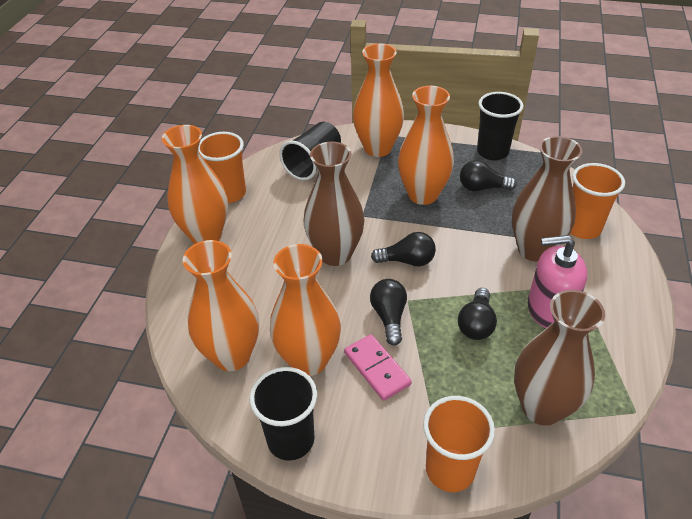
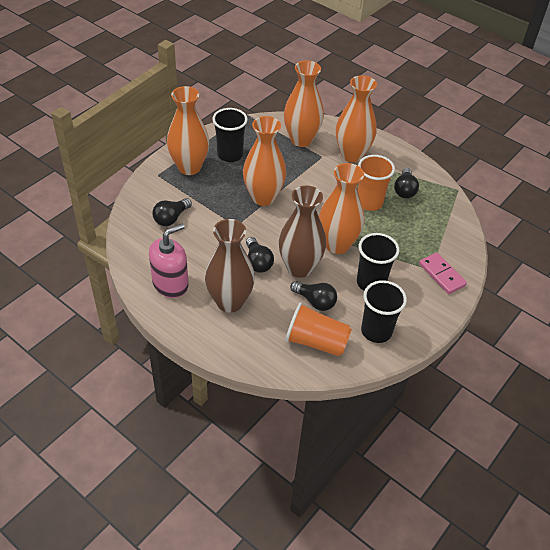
brown vase: [303,142,365,266] [512,136,582,262] [514,290,605,425] = 3 -> [205,219,255,313] [279,186,326,278] = 2
orange cup: [199,132,246,203] [423,396,495,492] [570,163,625,239] = 3 -> [286,302,352,356] [358,155,395,211] = 2

